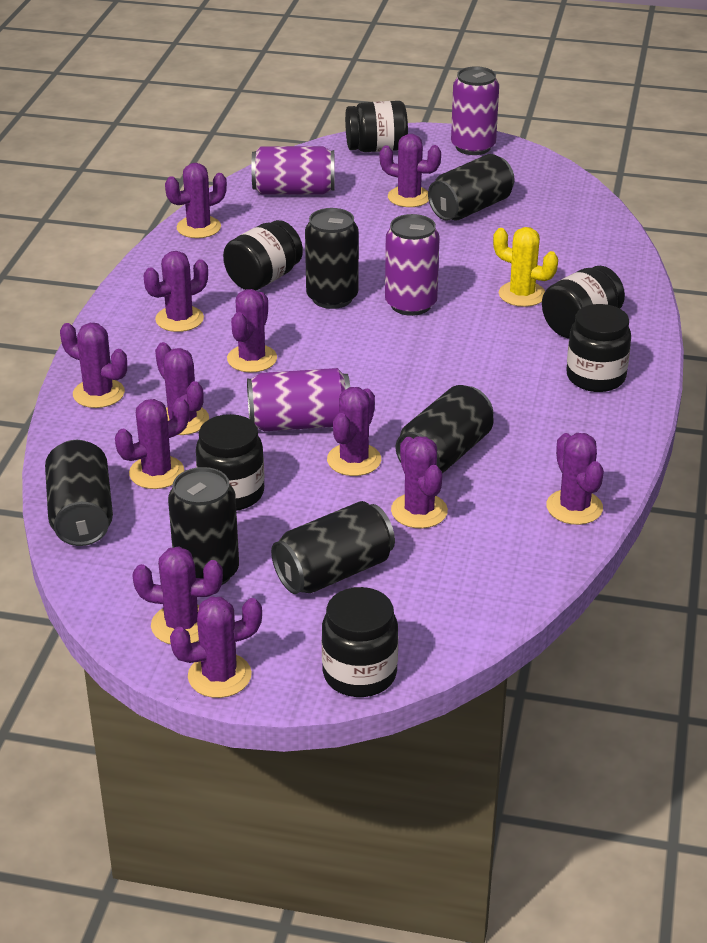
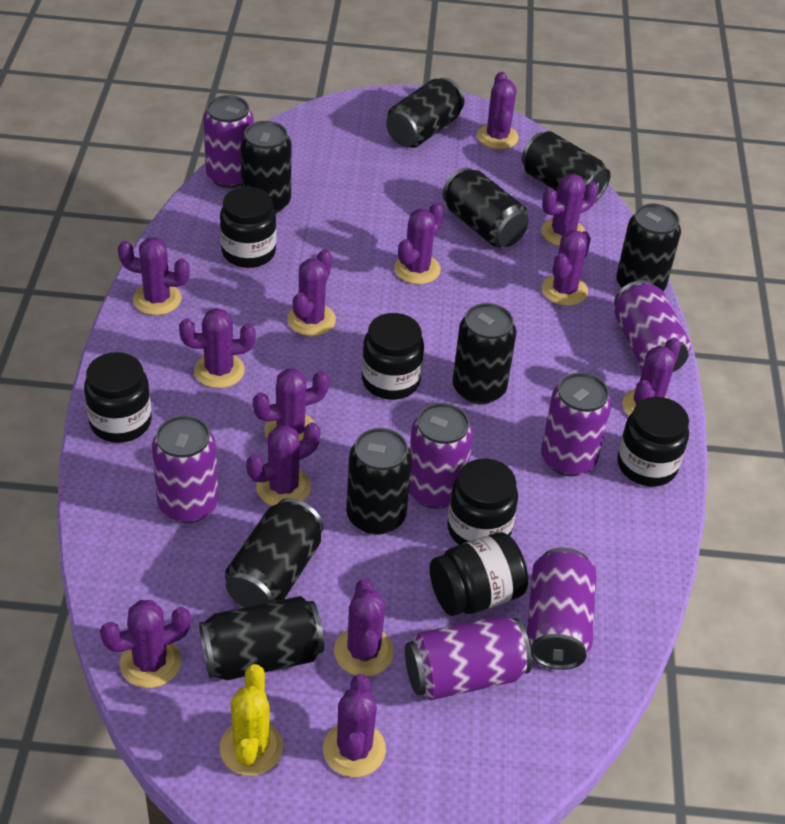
black can: [45,440,113,546] [168,467,239,585] [271,501,395,594] [305,208,359,309] [396,385,494,473] [428,154,514,221] = 6 -> [199,596,324,680] [225,498,323,607] [240,121,291,213] [346,428,412,535] [386,78,464,148] [442,168,529,247] [452,303,517,404] [522,131,611,202] [616,204,681,291] = 9
purple cactus: [60,323,127,408] [115,398,189,489] [132,546,223,644] [144,251,208,332] [155,342,209,435] [165,163,227,238] [170,597,262,698] [227,289,277,373] [327,387,381,476] [380,134,441,207] [391,436,448,528] [546,433,604,525] = 12 -> [100,600,191,688] [118,237,190,315] [179,308,256,388] [246,422,321,506] [253,369,329,441] [287,249,336,336] [323,674,386,777] [334,578,394,677] [394,203,444,284] [477,72,519,149] [541,174,598,246] [542,230,591,306] [622,337,681,416] = 13
purple can: [247,368,350,431] [251,146,335,195] [385,214,440,316] [451,66,499,155] = 4 -> [152,415,218,523] [203,95,254,188] [405,616,532,700] [409,403,473,509] [527,548,596,670] [541,373,612,476] [614,280,691,372] = 7

